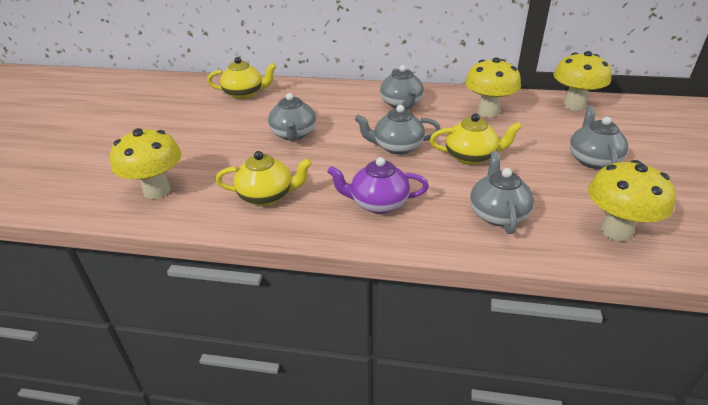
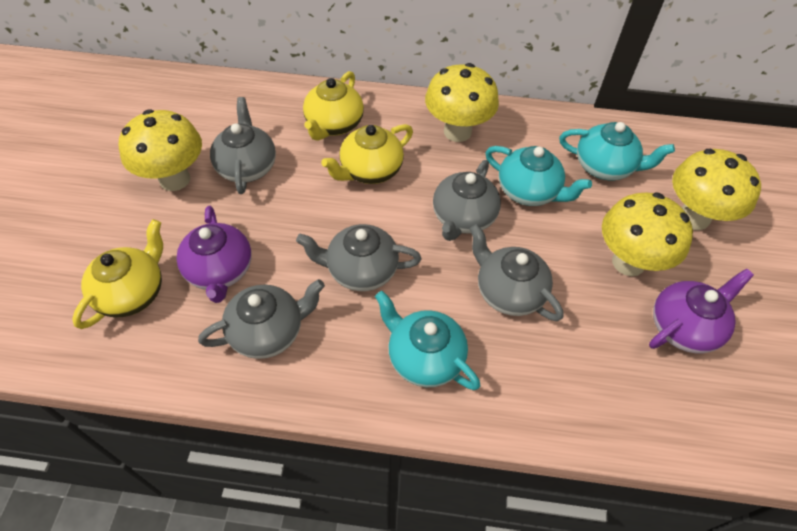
purple teapot: [327,157,429,214] = 1 -> [176,206,252,303] [649,269,754,354] = 2
turquoise teapot: none = 0 -> [375,291,480,390] [485,146,592,206] [559,122,675,180] = 3

